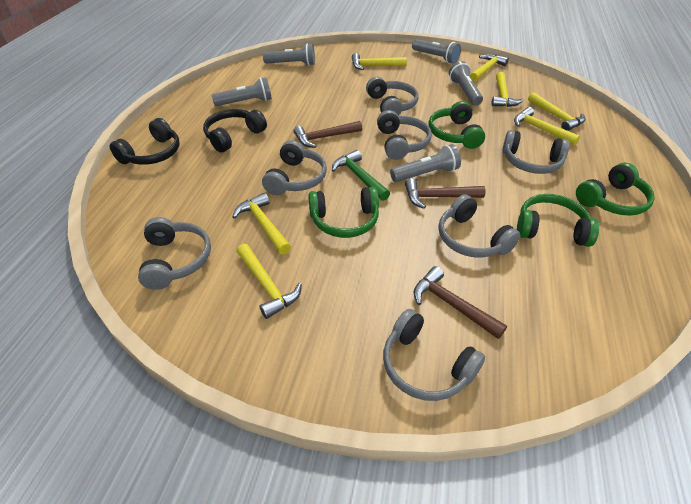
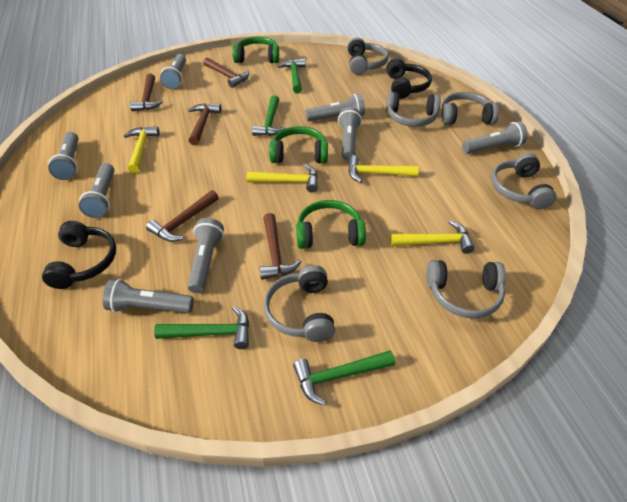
brown hammer: [294,121,362,148] [405,178,486,209] [414,266,507,339] = 3 -> [130,74,163,112] [146,190,219,242] [188,103,222,145] [203,58,249,88] [259,213,302,280] = 5
green hammer: [332,150,390,201] = 1 -> [154,306,249,349] [252,95,286,136] [278,58,305,94] [293,350,395,406] = 4
green headphones: [308,187,379,238] [428,101,485,149] [517,194,599,247] [576,163,655,216] = 4 -> [232,37,279,63] [269,126,328,163] [296,200,366,249] = 3
grey flashlight: [212,77,272,106] [263,44,315,66] [390,144,461,182] [412,39,461,64] [449,61,483,106] = 5 -> [48,132,79,180] [79,163,114,218] [102,279,194,313] [160,54,186,89] [187,218,224,293] [305,94,365,121] [338,107,362,161] [462,121,528,154] = 8
grey headphones: [138,217,211,290] [262,140,327,195] [366,77,418,116] [377,110,432,160] [383,309,485,401] [438,194,520,258] [503,130,570,174] = 7 -> [264,265,335,342] [348,37,389,75] [386,92,441,127] [426,260,506,318] [441,92,499,125] [491,153,556,209] = 6
yellow hammer: [232,193,291,255] [237,244,302,319] [352,53,407,70] [470,54,509,82] [491,72,524,107] [514,107,580,145] [528,92,585,131] = 7 -> [124,126,159,173] [247,164,318,193] [348,155,419,183] [390,220,475,254] = 4

